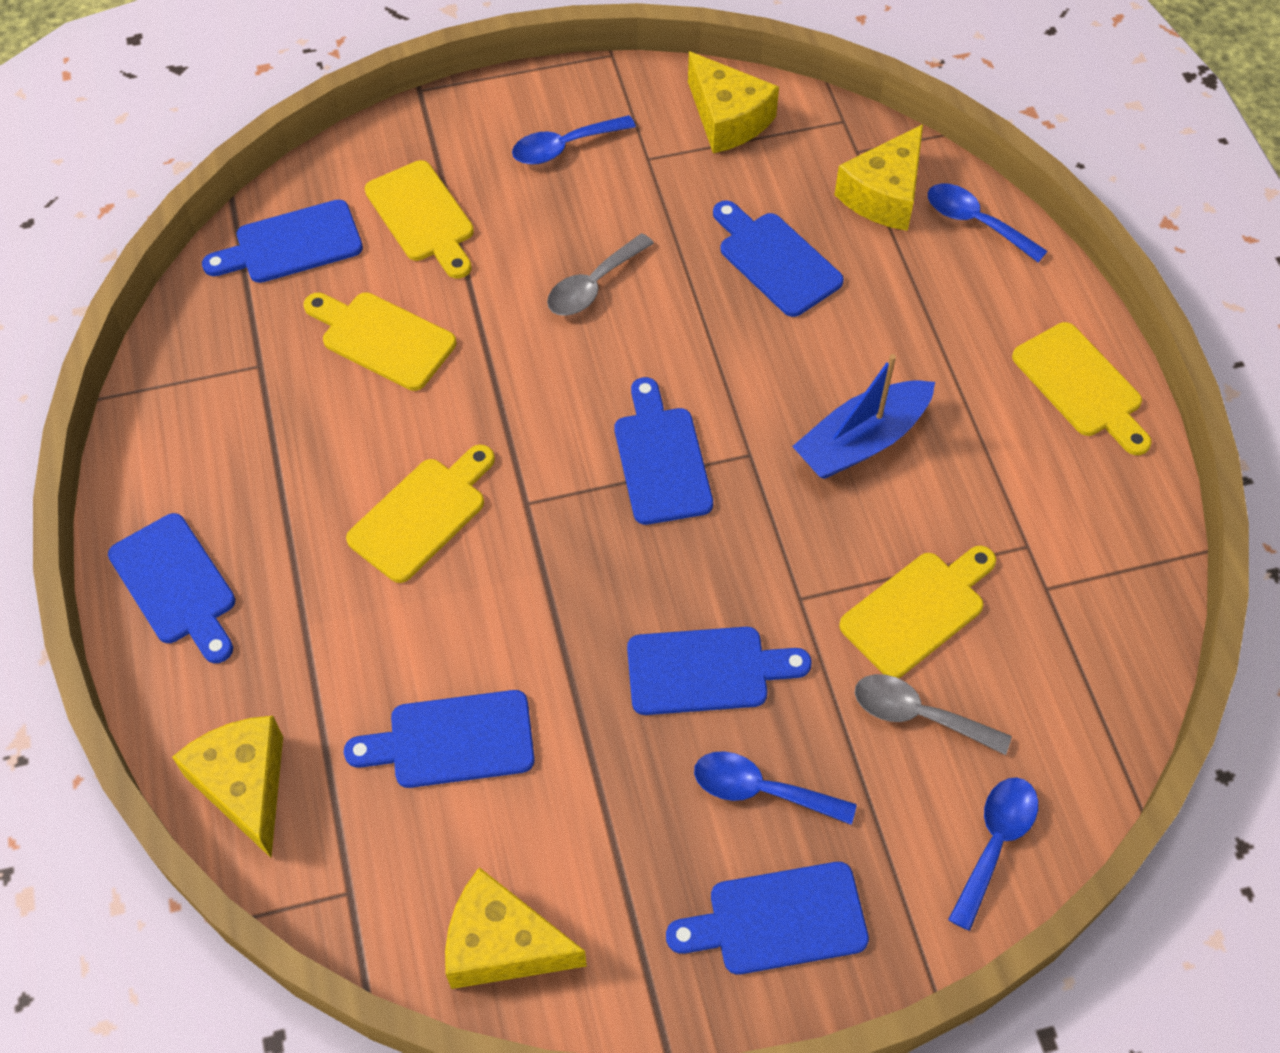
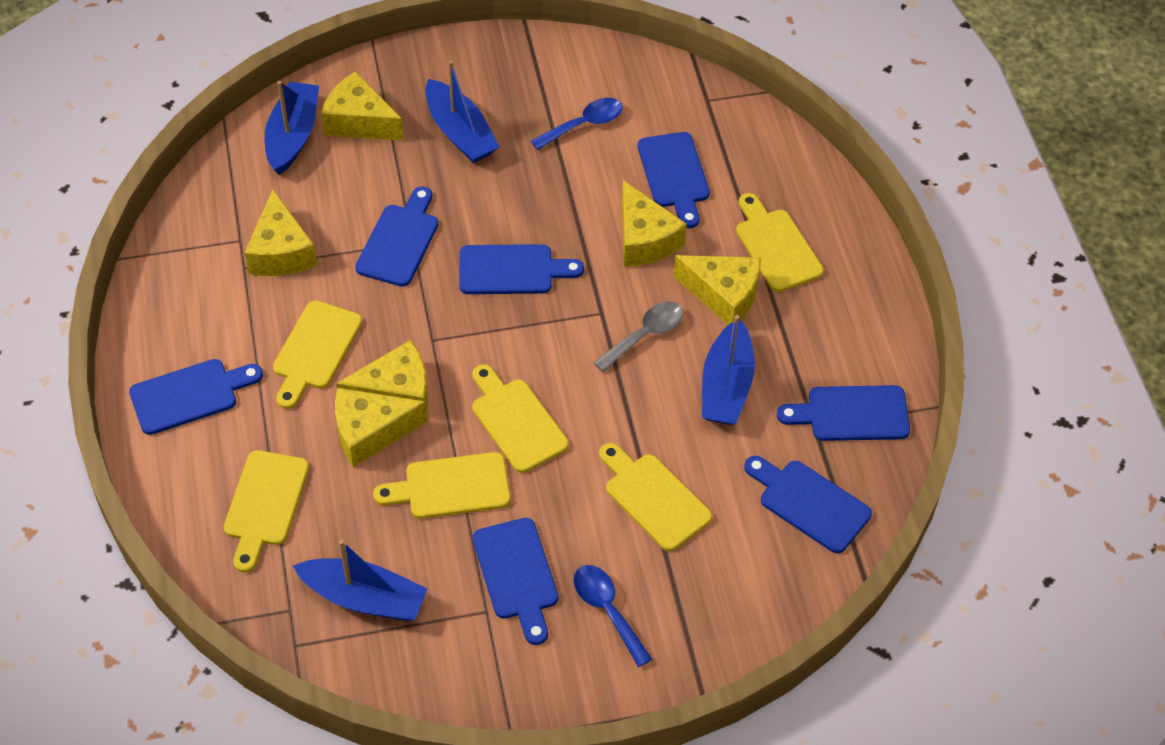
blue boat: [792,354,935,479] = 1 -> [265,81,319,175] [293,539,428,621] [425,60,499,163] [702,315,755,425] = 4
blue spoon: [512,115,636,165] [694,751,857,825] [928,183,1048,263] [948,777,1038,931] = 4 -> [531,98,623,150] [574,565,652,667] = 2
grey spoon: [547,233,654,316] [855,674,1012,755] = 2 -> [593,301,684,372] = 1
yellow cheese: [172,716,283,858] [445,867,587,989] [688,51,779,153] [834,124,923,231] = 4 -> [244,189,317,276] [321,71,404,141] [335,388,428,467] [336,340,428,410] [622,180,687,267] [673,255,761,325] = 6
yellow cutting board: [304,292,456,391] [346,445,495,583] [365,160,474,279] [839,546,996,678] [1012,322,1152,455] = 5 -> [224,450,309,572] [273,300,362,409] [373,452,511,519] [472,364,569,473] [599,443,712,551] [736,193,824,292] = 6

